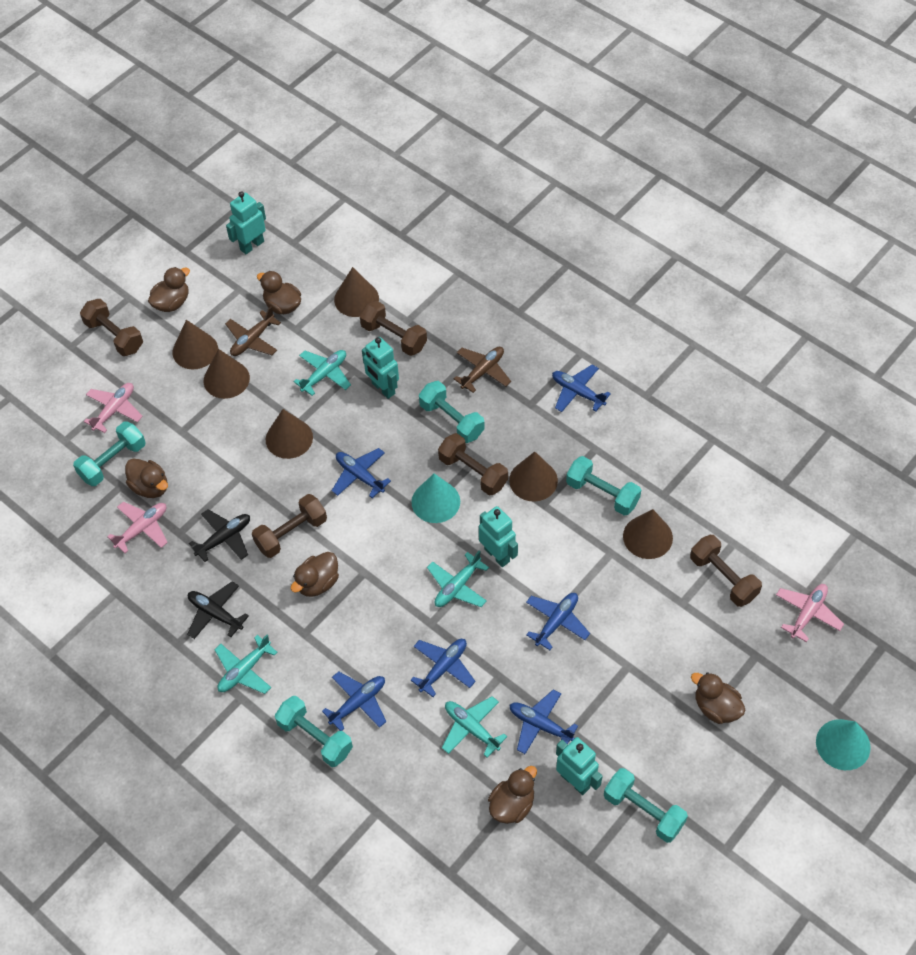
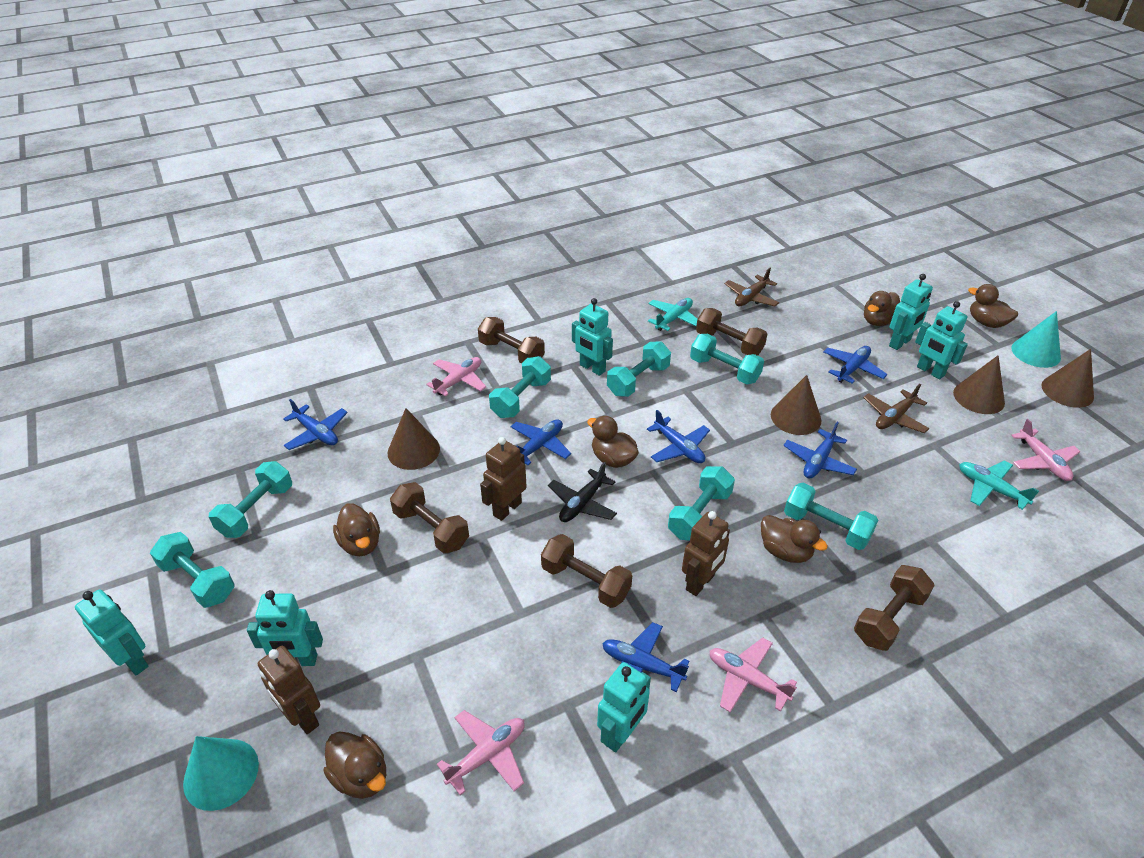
black plane: [187,581,249,639] [189,509,250,562] = 2 -> [548,462,617,522] = 1
brown cone: [173,320,218,370] [204,349,250,399] [266,409,313,459] [334,267,379,317] [509,452,558,502] [623,509,673,559] = 6 -> [387,408,440,470] [771,375,821,435] [953,355,1005,414] [1041,349,1094,408] = 4
brown robot: none = 0 -> [258,646,320,734] [480,437,527,521] [682,511,730,596] = 3
pink plane: [84,383,143,433] [107,502,168,553] [776,584,844,642] = 3 -> [426,357,486,396] [437,710,525,795] [709,637,797,712] [1011,419,1080,481] = 4
turquoise dumbbell: [73,422,146,486] [275,696,353,767] [419,381,485,443] [566,456,641,516] [604,768,688,843] = 5 -> [150,532,235,608] [209,461,292,538] [489,356,551,418] [607,341,671,397] [668,466,735,541] [690,334,764,384] [784,483,878,550] = 7
turquoise plane: [214,635,278,694] [294,350,351,396] [427,550,489,607] [442,696,507,758] = 4 -> [648,298,697,331] [959,460,1039,510] = 2
turquoise robot: [226,191,266,254] [362,337,399,399] [479,506,518,567] [556,737,603,795] = 4 -> [75,589,148,675] [247,590,323,666] [572,298,613,376] [597,662,651,752] [889,274,933,350] [915,301,968,379] = 6

